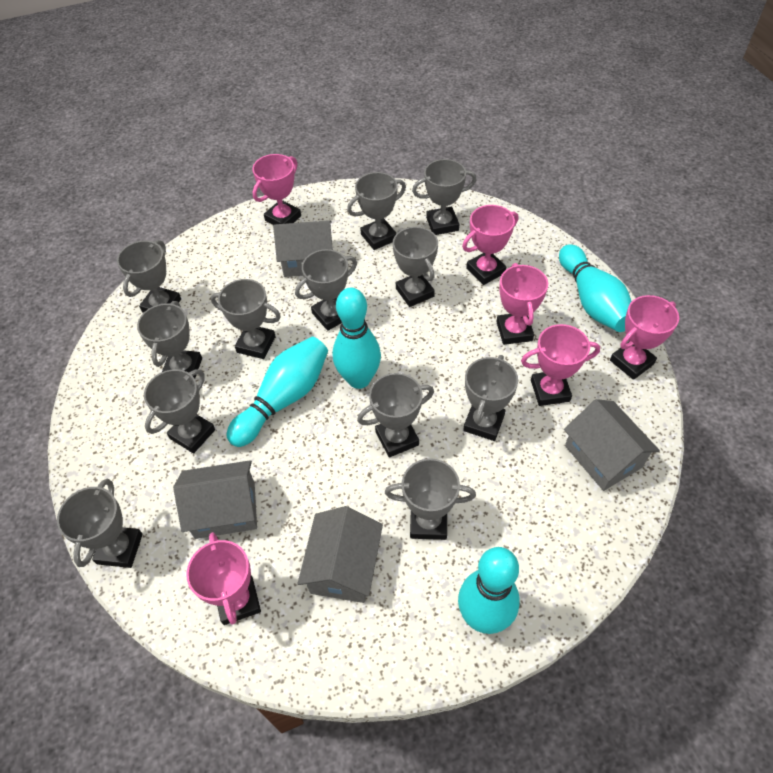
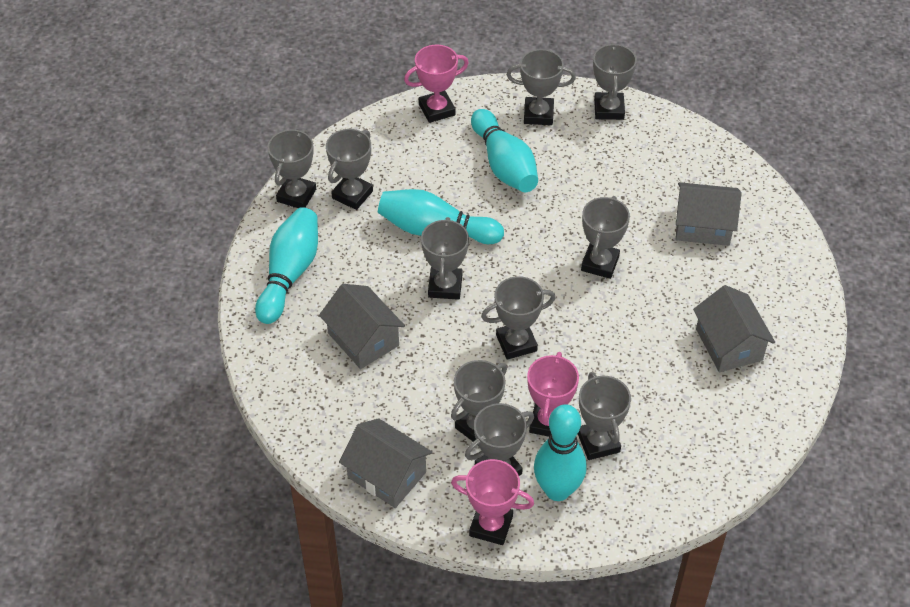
grey trophy: [57,479,143,568] [117,240,181,313] [137,301,202,378] [144,369,215,454] [211,279,281,359] [295,249,357,331] [347,172,406,250] [357,373,434,457] [385,458,476,540] [393,227,438,307] [412,159,476,235] [463,355,518,441] = 12 -> [268,129,316,208] [326,129,373,210] [421,217,469,300] [451,360,507,442] [465,403,534,476] [481,276,556,360] [507,49,576,125] [578,372,631,460] [581,196,630,279] [593,43,637,120] = 10
pink trophy: [186,532,261,625] [252,154,301,225] [462,205,518,285] [496,263,548,345] [521,324,600,406] [610,295,679,380] = 6 -> [404,45,469,123] [451,459,534,545] [527,352,579,437] = 3

